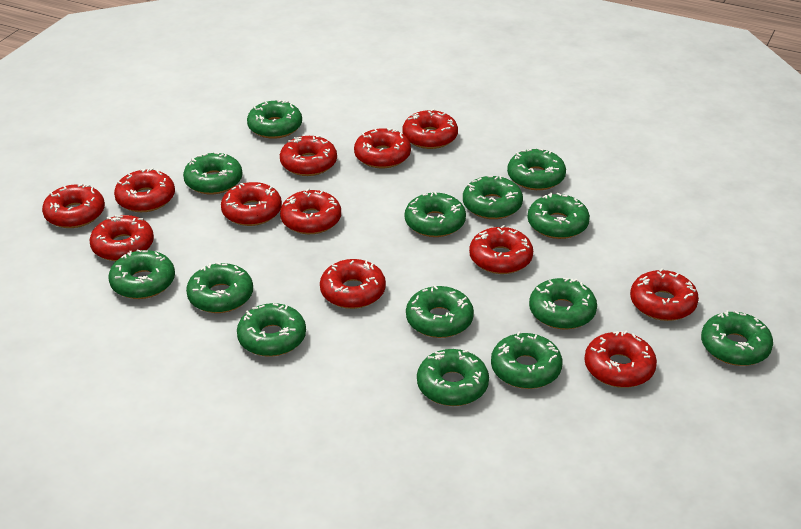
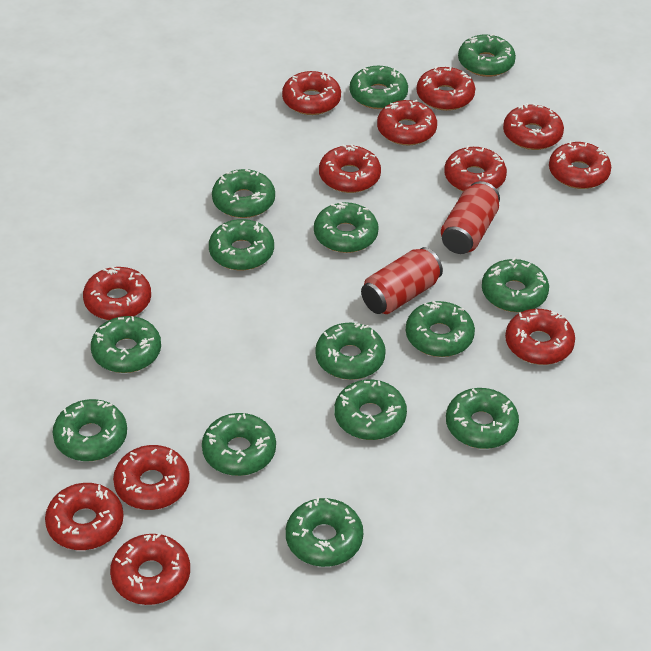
red can: none = 0 -> [361,247,443,314] [441,181,500,254] = 2

